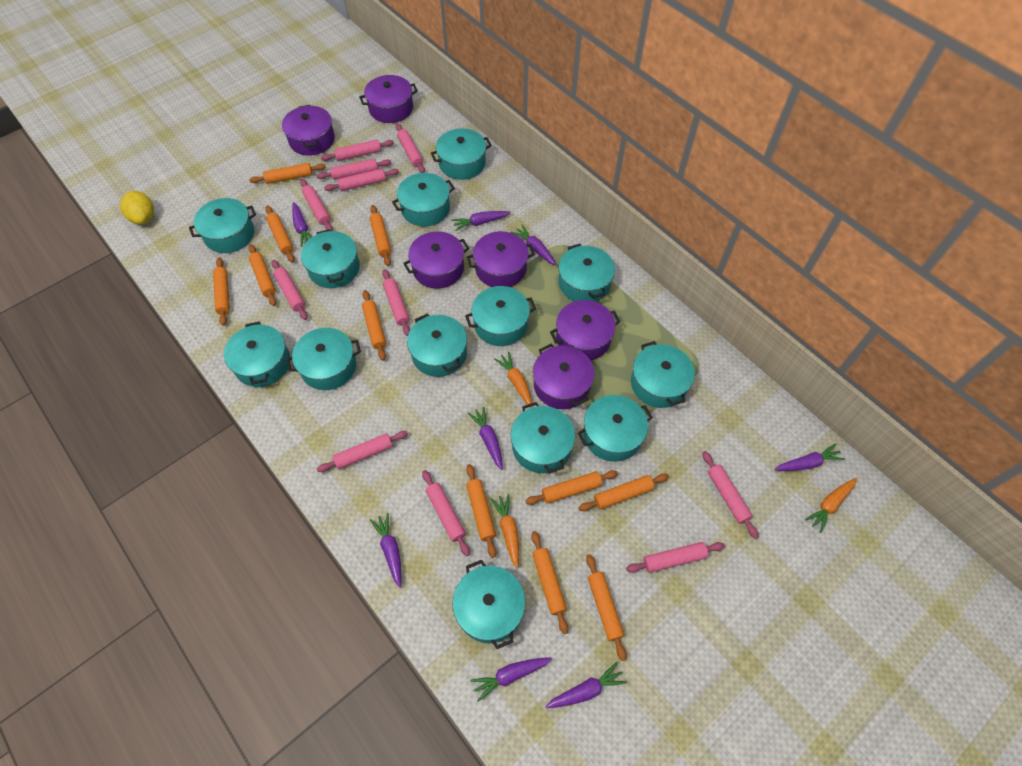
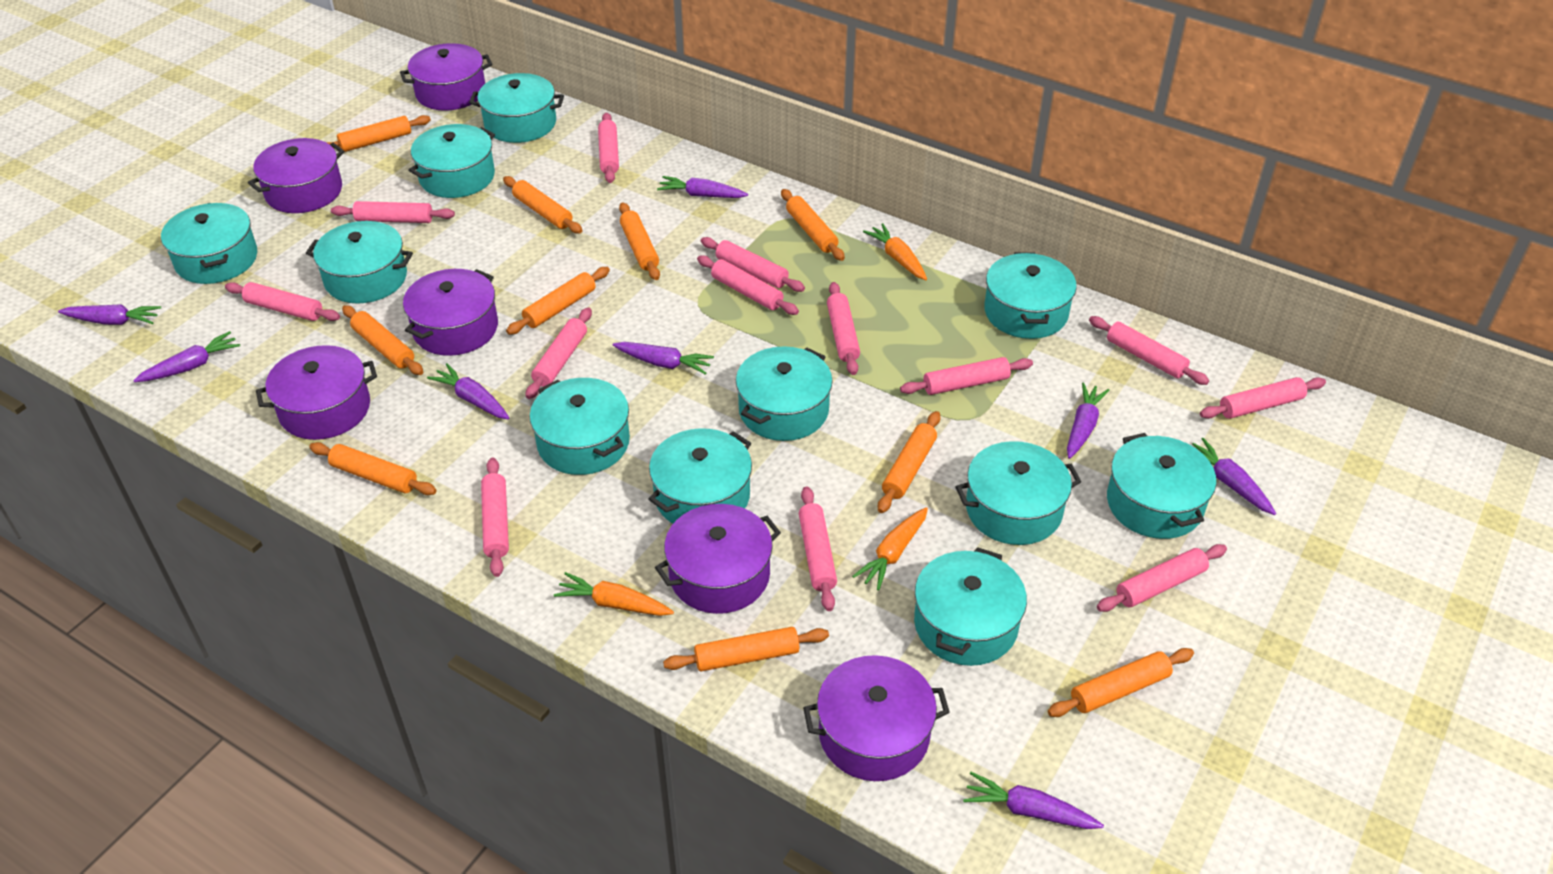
orange rolling pin: [213,257,230,325] [248,244,277,306] [249,163,326,184] [265,206,295,263] [362,290,386,361] [370,205,392,266] [466,464,496,558] [525,470,618,505] [531,531,568,634] [578,473,669,511] [586,554,627,661] = 11 -> [309,442,437,495] [326,115,431,152] [342,305,423,375] [503,176,583,234] [506,267,610,335] [619,202,660,280] [663,627,829,671] [781,189,845,261] [878,411,940,513] [1048,648,1194,717] = 10
pink rolling pin: [272,260,308,320] [300,179,333,231] [316,159,391,180] [317,431,408,472] [321,140,394,161] [324,169,399,191] [382,269,410,336] [396,124,425,173] [422,470,470,556] [626,542,725,573] [702,451,759,539] = 11 -> [225,282,340,321] [331,201,455,223] [481,457,509,577] [526,308,592,399] [598,113,619,183] [697,255,799,315] [701,237,805,292] [799,486,837,611] [827,282,860,375] [900,357,1033,395] [1089,316,1209,385] [1097,544,1227,612] [1200,377,1326,419] = 13
turquoise pot: [189,198,256,253] [224,321,290,387] [286,328,361,390] [301,229,360,288] [392,173,455,227] [407,314,467,377] [431,128,492,180] [453,560,526,649] [465,286,536,346] [511,402,575,473] [558,244,615,302] [578,395,653,462] [631,341,695,408] = 13 -> [161,203,257,284] [306,221,413,303] [408,124,495,198] [469,73,564,143] [530,378,630,475] [649,428,752,523] [736,346,833,441] [914,547,1027,666] [956,441,1081,545] [984,252,1077,339] [1107,433,1216,539] = 11
yellow lemon: [120,191,154,224] = 1 -> none = 0

